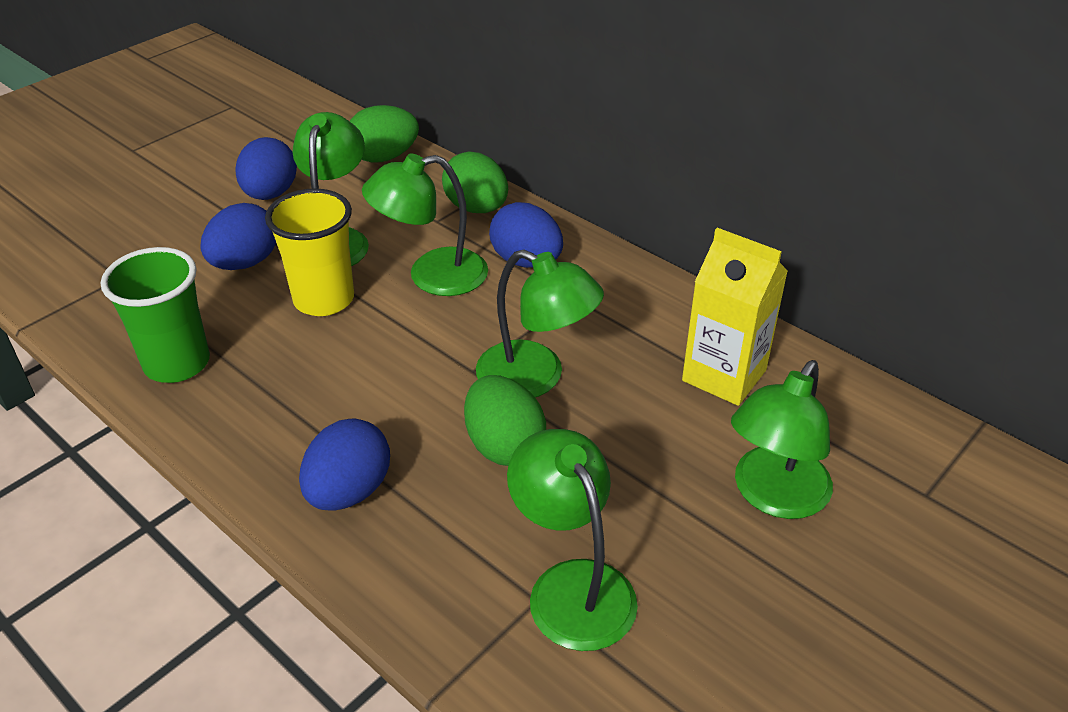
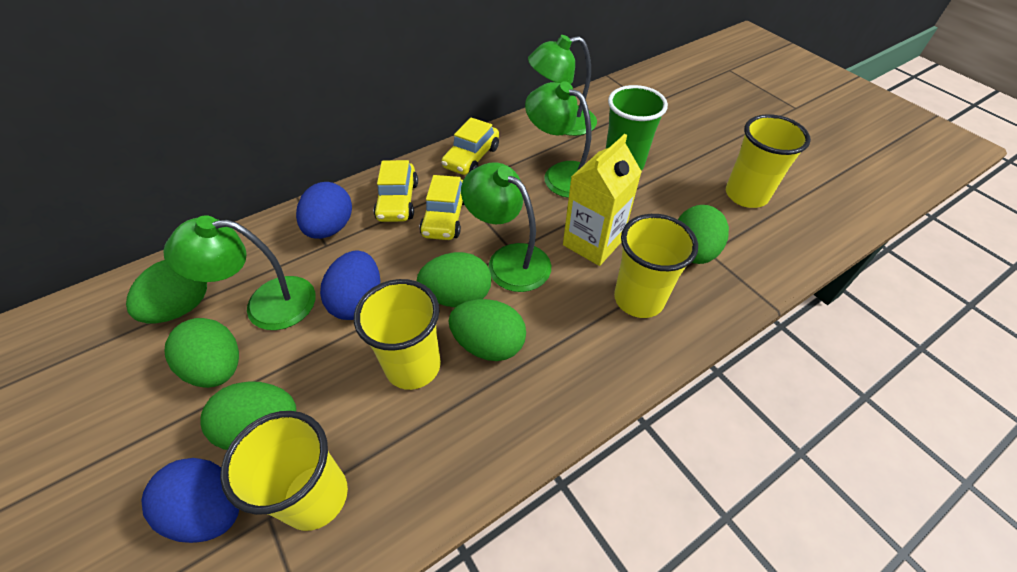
blue egg: [200,203,276,270] [235,137,297,200] [299,418,390,511] [489,202,563,268] = 4 -> [141,458,239,543] [296,182,352,239] [320,251,380,320] = 3
green egg: [350,105,419,163] [442,151,508,213] [464,375,546,466] = 3 -> [126,260,207,323] [165,318,239,388] [200,381,296,450] [417,252,491,308] [448,299,526,361] [678,205,729,264] = 6
green lamp: [293,112,369,267] [362,153,488,296] [476,250,604,397] [507,429,638,651] [731,360,833,519] = 5 -> [163,215,315,330] [461,163,551,292] [525,81,591,198] [528,35,597,136] = 4
yellow car: none = 0 -> [374,160,418,222] [420,175,465,240] [441,118,499,175] = 3
yellow cup: [265,188,354,316] = 1 -> [220,411,348,531] [354,279,441,390] [614,214,698,318] [726,114,811,208] = 4

